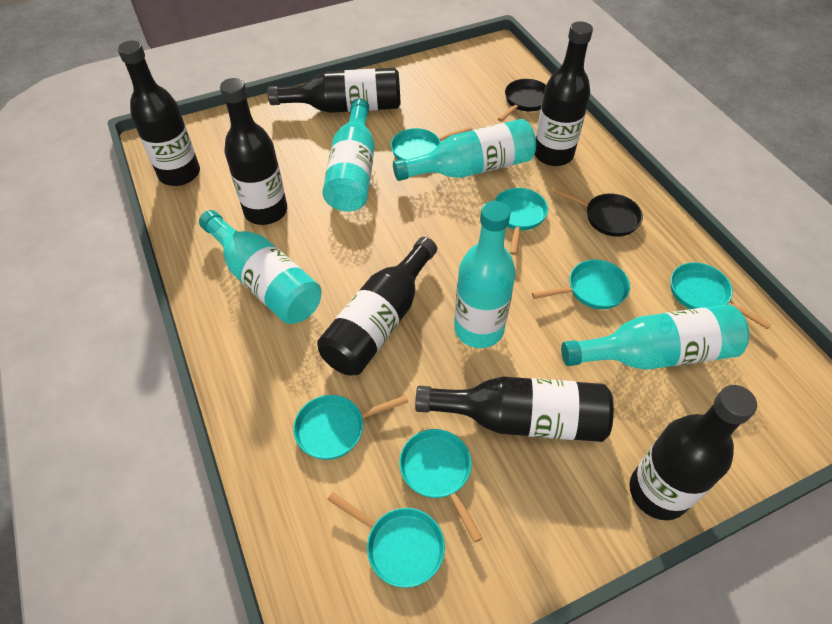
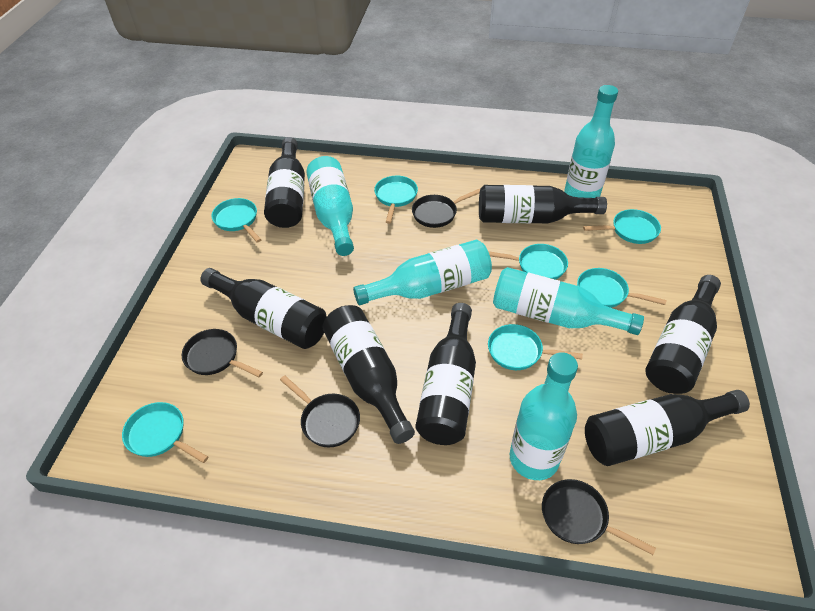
black pan: [498,79,546,122] [552,187,643,237] = 2 -> [182,329,263,377] [280,375,360,448] [412,189,480,228] [542,479,656,555] = 4

